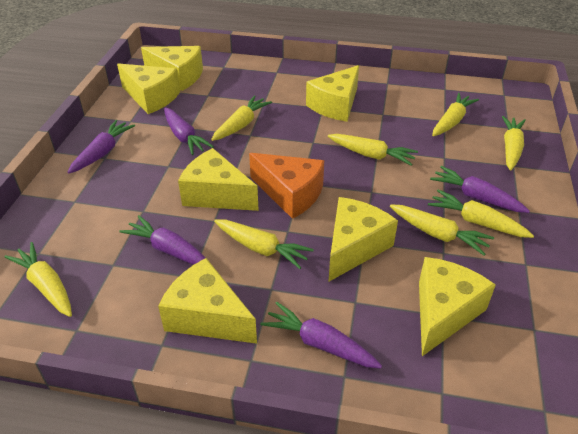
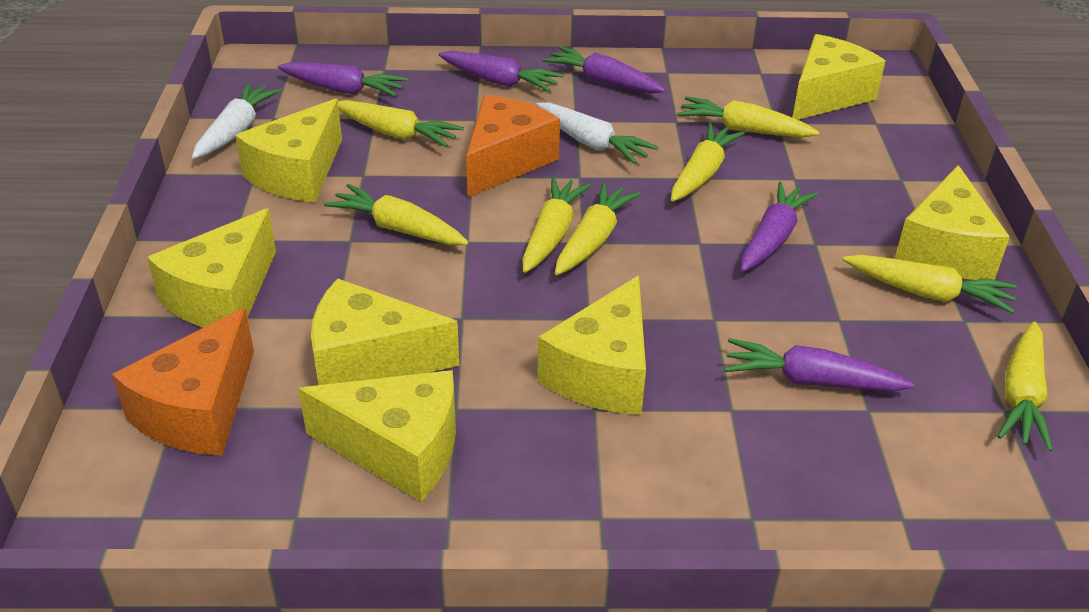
orange cheese: [249,153,324,219] = 1 -> [112,308,254,456] [466,95,560,197] = 2
white carrot: none = 0 -> [192,83,281,159] [536,103,658,164] = 2

